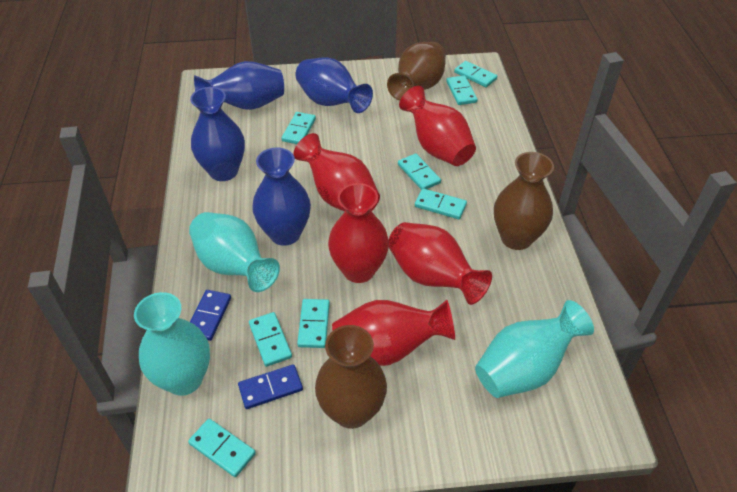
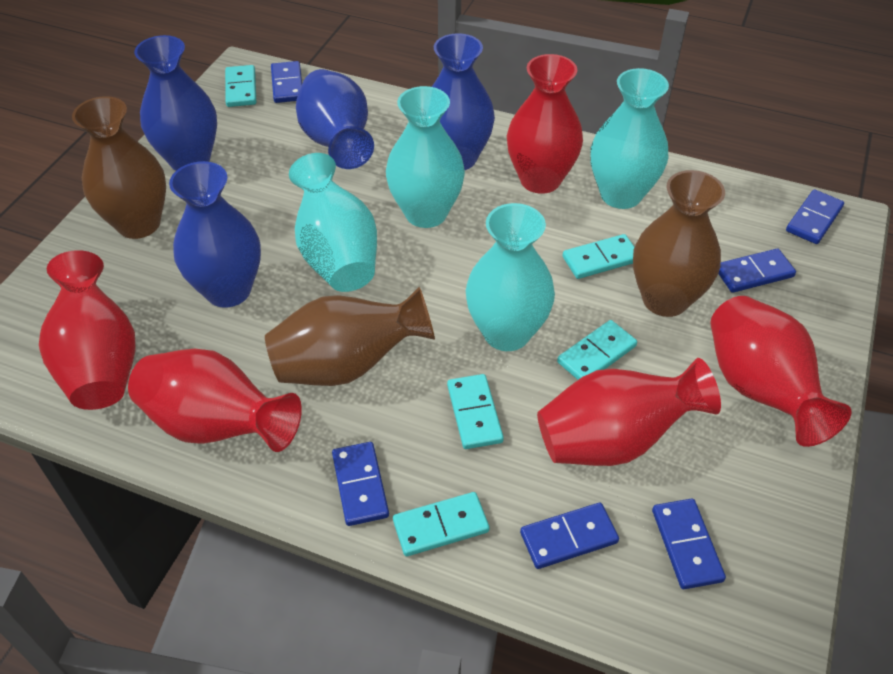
blue domino: [190,290,231,341] [238,364,303,409] = 2 -> [271,61,302,103] [332,442,389,526] [520,503,619,569] [652,499,726,589] [718,249,796,293] [786,189,844,244] = 6
turquoise domino: [188,418,256,477] [249,312,292,367] [281,112,316,144] [297,299,330,348] [398,154,441,190] [415,188,467,219] [446,76,478,105] [454,61,497,87] = 8 -> [225,65,256,107] [393,492,489,556] [447,374,504,449] [557,320,637,380] [563,234,635,279] = 5
turquoise vase: [134,292,210,396] [189,212,280,292] [475,300,594,398] = 3 -> [289,153,377,292] [386,86,465,228] [466,203,555,351] [590,68,669,209] = 4

